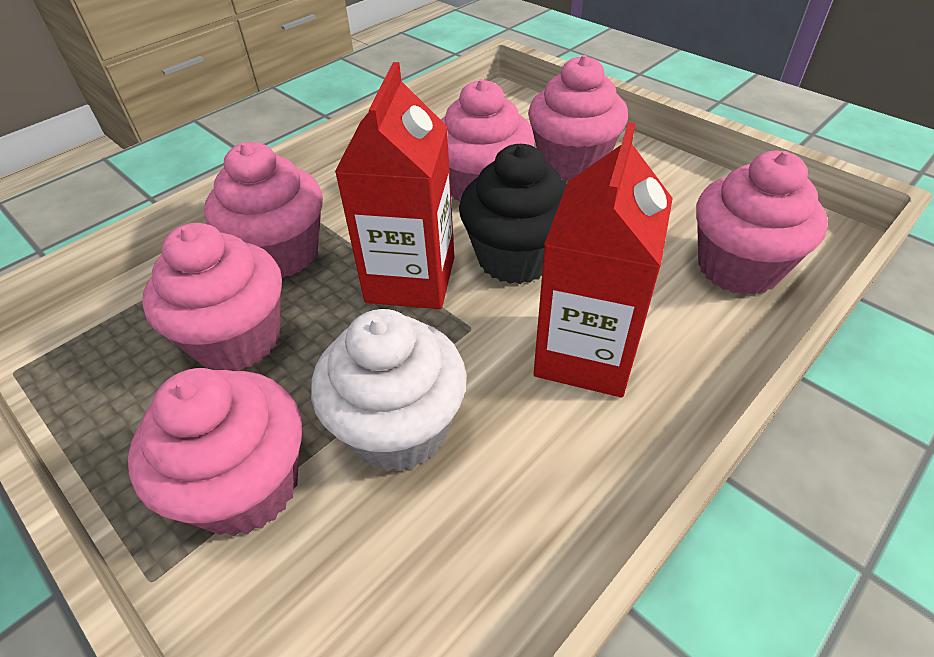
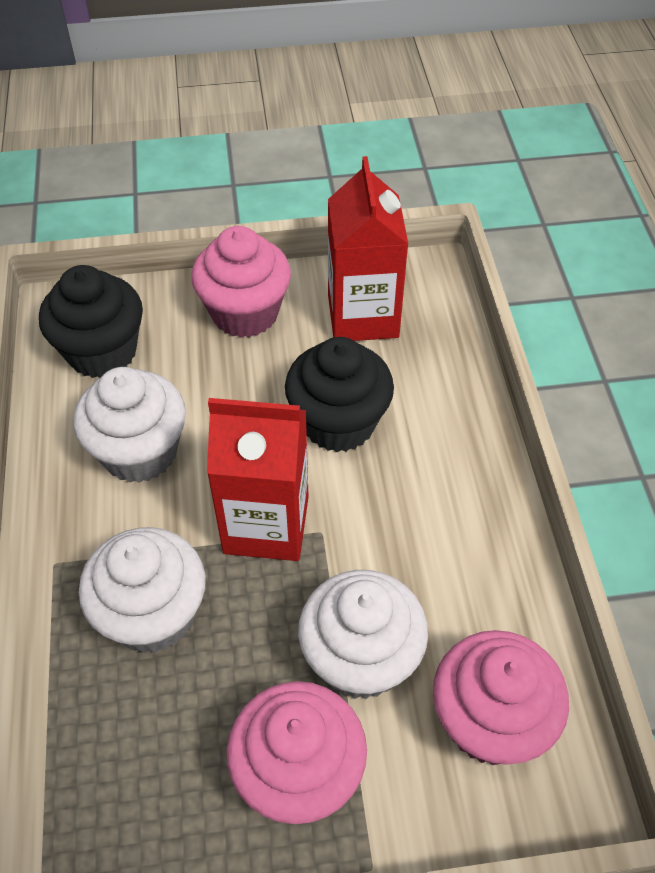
black cupcake: [459,144,567,284] = 1 -> [39,265,143,378] [285,337,394,452] = 2
pink cupcake: [128,368,302,536] [142,223,282,371] [204,142,323,278] [441,79,534,202] [528,55,628,181] [696,151,828,295] = 6 -> [191,226,291,338] [227,681,367,824] [433,630,569,765] = 3
white cupcake: [311,309,467,472] = 1 -> [73,367,186,483] [79,527,206,653] [298,570,428,699] = 3

